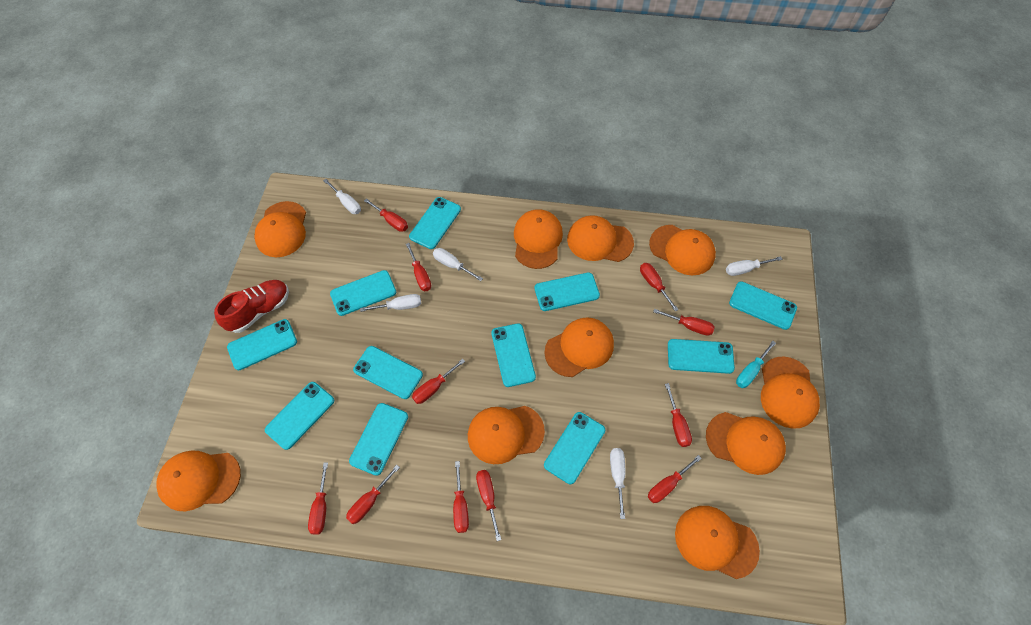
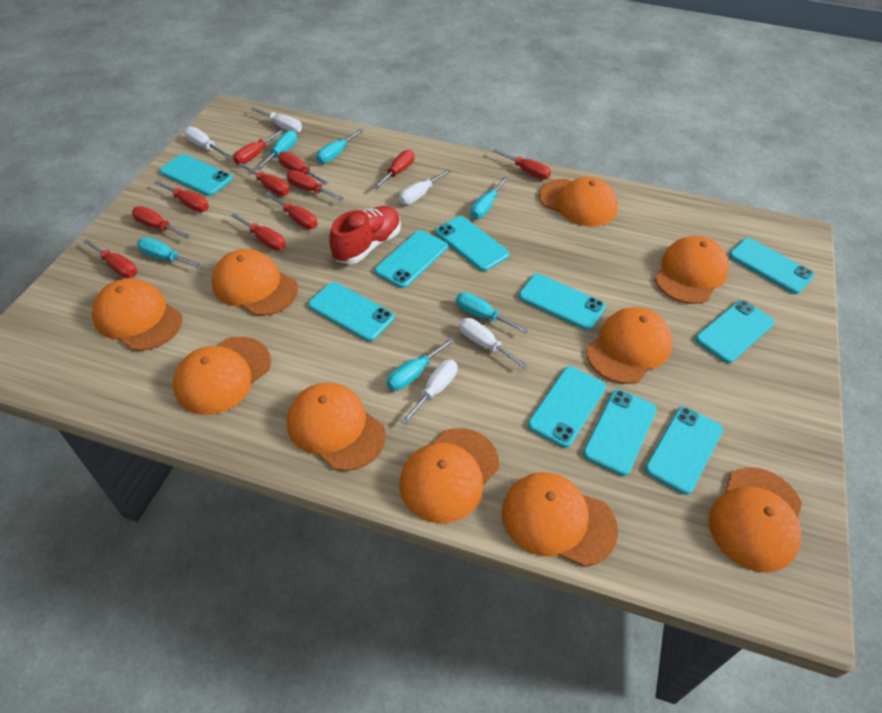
turquoise phone: [227,319,297,370] [265,382,334,450] [330,270,396,316] [349,403,408,476] [353,346,423,399] [409,197,461,249] [491,323,536,387] [534,272,600,311] [544,412,605,484] [668,339,735,374] [729,281,797,330] = 11 -> [159,154,233,196] [308,282,394,341] [375,230,448,288] [435,216,509,271] [519,274,606,330] [528,366,606,448] [583,389,657,476] [645,406,723,495] [695,300,775,363] [729,238,815,294] = 10
turquoise screwdriver: [736,341,776,388] = 1 -> [137,237,203,269] [256,130,297,170] [316,129,364,164] [387,338,454,391] [456,292,529,333] [470,177,508,219] = 6

